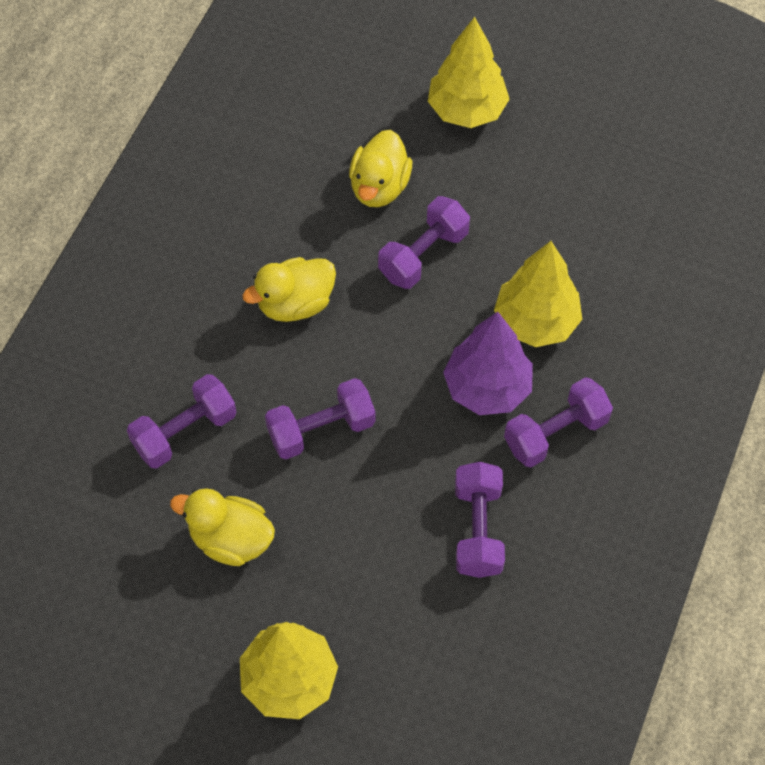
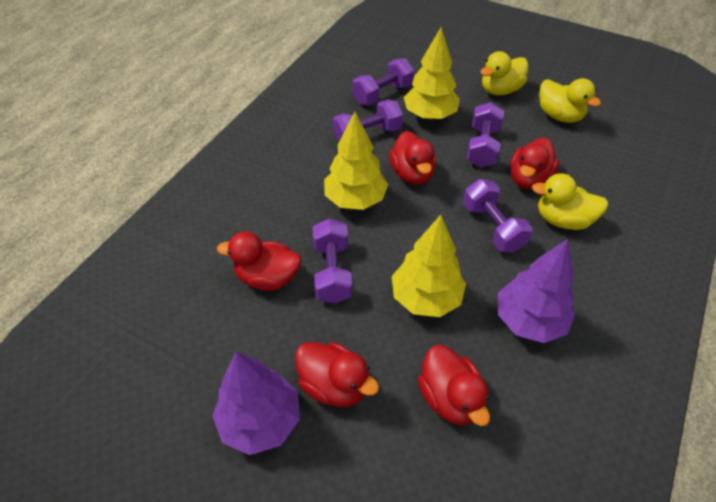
purple tree: [443,311,533,415] = 1 -> [212,352,300,455] [498,239,575,343] = 2
red duck: none = 0 -> [217,231,301,291] [295,342,379,407] [389,131,436,185] [418,345,490,426] [510,138,559,189] = 5

